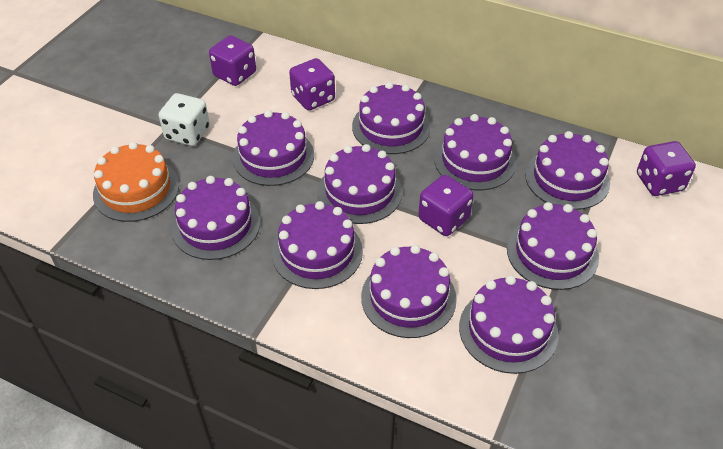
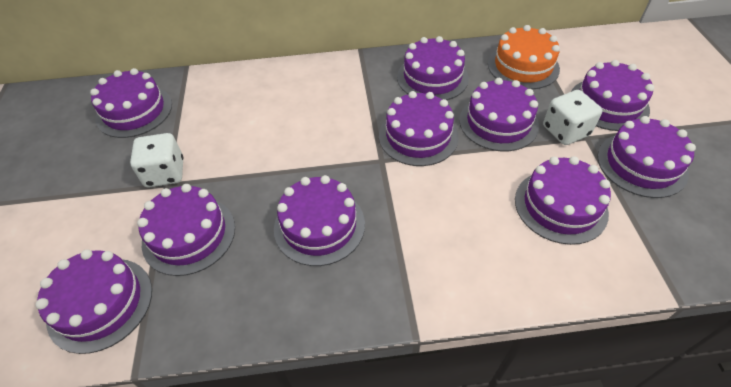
purple dice: [209,35,256,86] [289,58,335,110] [418,175,474,236] [637,141,696,196] = 4 -> none = 0
white dice: [159,93,210,146] = 1 -> [130,133,183,187] [543,90,603,145] = 2

